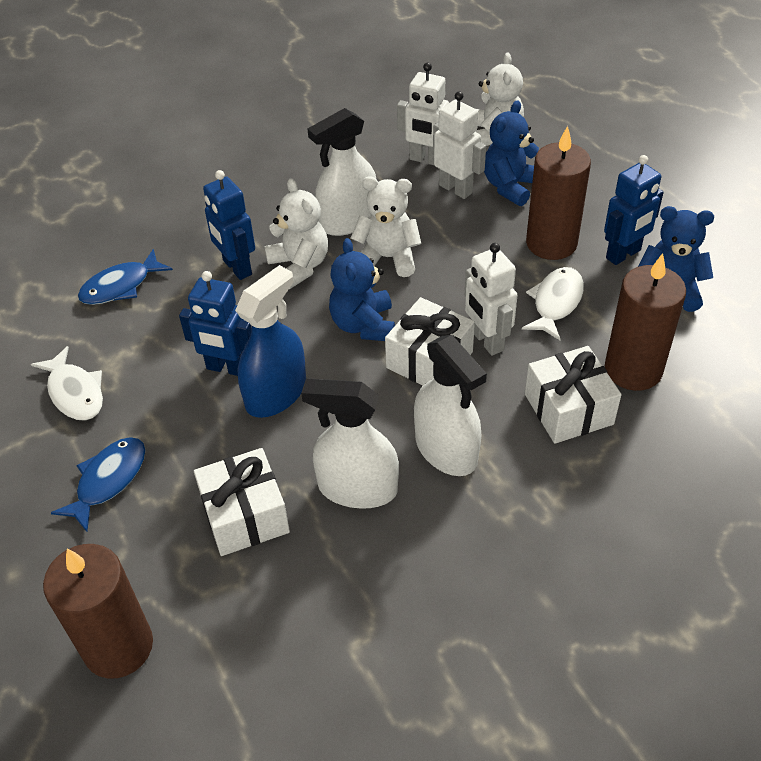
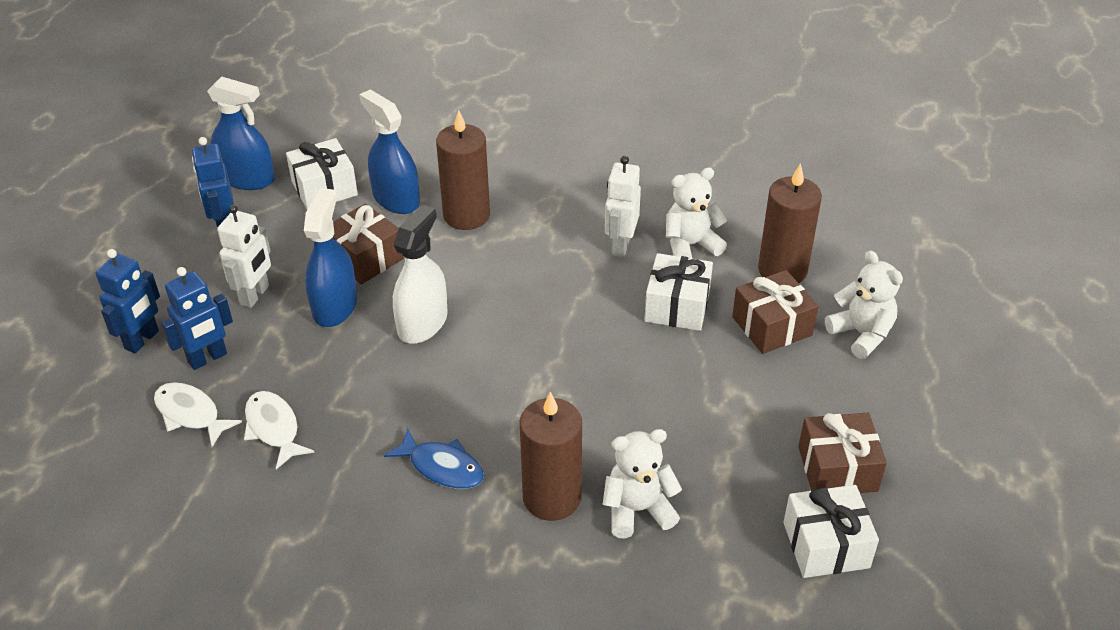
blue fish: [51,437,145,532] [78,249,173,305] = 2 -> [384,428,484,489] = 1
blue spray bottle: [235,265,306,418] = 1 -> [207,76,275,190] [304,188,357,327] [359,90,420,214] = 3
blue teddy bear: [329,238,395,341] [484,100,539,206] [638,206,714,312] = 3 -> none = 0
brown gift: none = 0 -> [333,204,404,284] [732,270,818,354] [798,413,887,493] = 3
white robot: [397,62,449,165] [433,91,486,199] [465,243,518,356] = 3 -> [217,205,271,308] [605,156,641,258] = 2
white spray bottle: [301,379,399,509] [307,108,377,236] [414,335,487,476] = 3 -> [393,205,448,344] = 1

